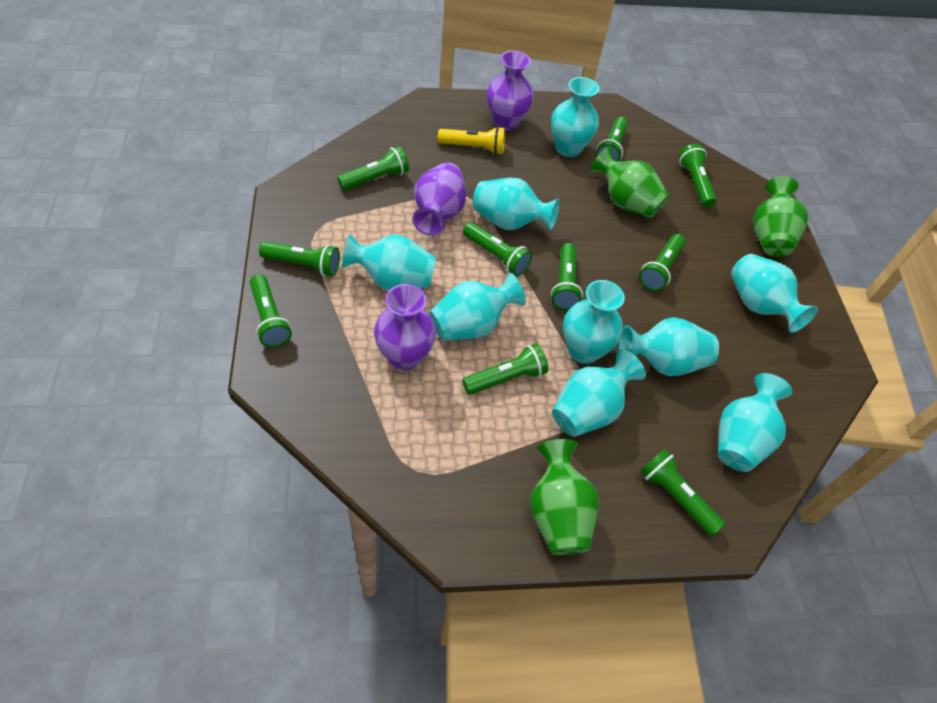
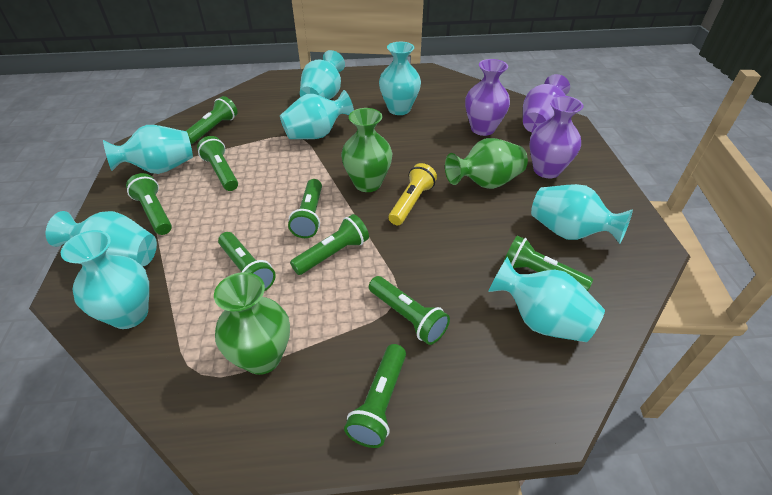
green flashlight: [250,274,292,347] [259,241,340,277] [337,146,409,190] [462,343,548,395] [463,222,532,277] [551,243,583,310] [596,117,628,162] [639,234,686,291] [640,449,725,536] [679,144,717,207] = 10 -> [126,173,172,235] [186,96,238,144] [197,136,238,191] [218,232,276,291] [288,179,322,238] [290,214,369,275] [344,344,406,448] [369,276,450,345] [503,235,593,291] = 9
turquoise vase: [342,234,436,290] [429,273,526,341] [473,178,560,231] [551,77,599,157] [552,349,646,437] [563,280,625,364] [618,317,719,376] [718,373,792,472] [731,254,818,333] = 9 -> [46,211,157,266] [61,230,149,329] [103,125,193,174] [280,90,354,139] [300,50,345,100] [379,42,421,115] [488,257,605,342] [531,184,633,244] = 8

